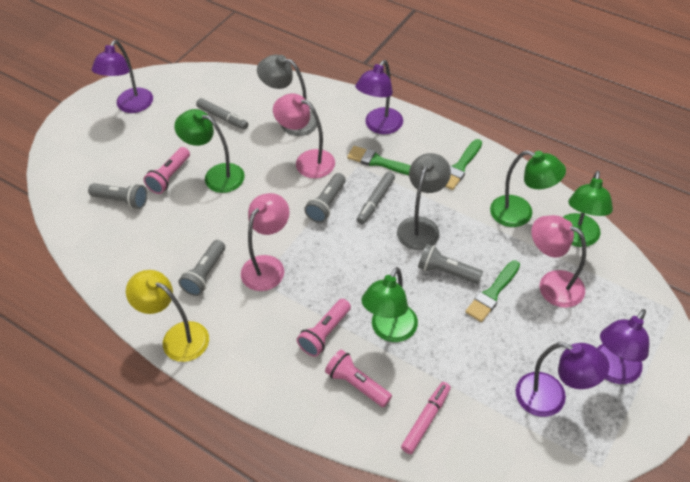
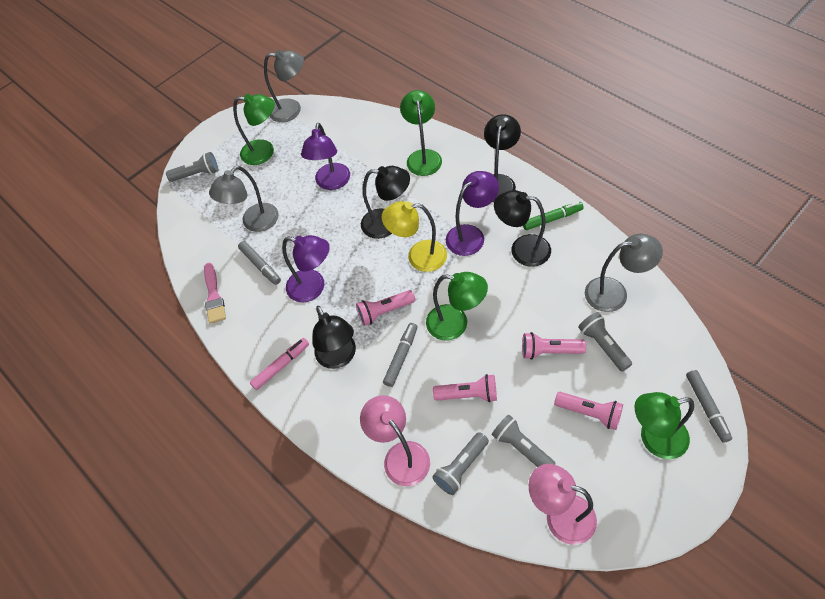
black lamp: none = 0 -> [313,306,356,369] [361,166,410,239] [484,114,521,202] [494,190,551,267] = 4
green brush: [347,146,411,175] [445,139,482,190] [465,261,520,322] = 3 -> none = 0
green marker: none = 0 -> [523,202,584,230] = 1
grey lamp: [257,54,317,136] [397,153,451,250] = 2 -> [209,166,279,232] [264,50,304,122] [585,233,663,312] = 3
grey marker: [196,98,248,129] [357,172,395,224] = 2 -> [238,241,281,285] [383,323,418,387] [686,370,732,443] = 3
pink brush: none = 0 -> [204,263,226,324] = 1
pink flashlight: [144,147,190,194] [297,299,351,357] [325,350,392,407] = 3 -> [356,290,415,326] [433,374,497,403] [522,332,586,360] [554,392,623,430] = 4
pink lamp: [241,193,289,291] [273,93,335,178] [531,215,586,308] = 3 -> [360,395,430,486] [529,464,597,545] = 2
purple lamp: [92,40,153,113] [355,60,403,134] [515,342,610,417] [597,309,649,384] = 4 -> [282,235,330,302] [301,123,350,190] [446,171,499,256] = 3

